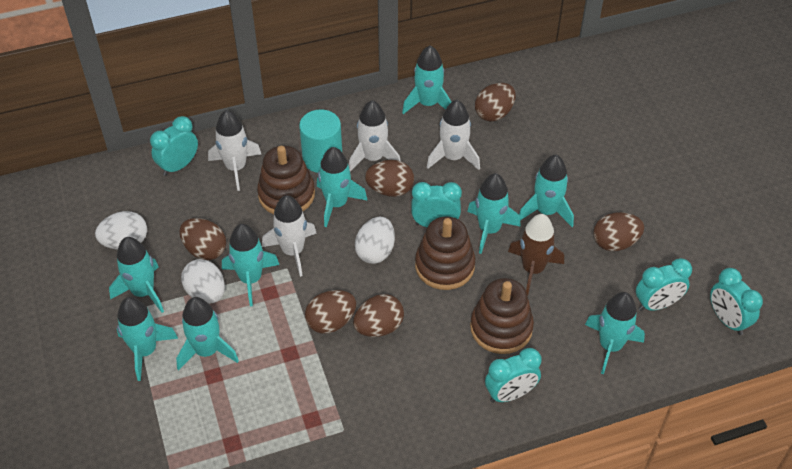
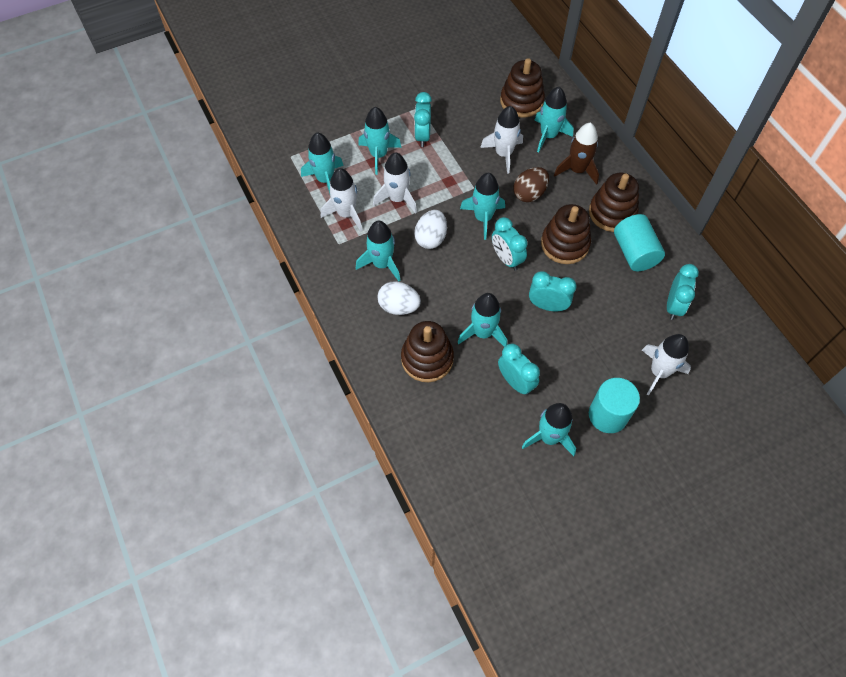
brown egg: [179,218,226,260] [305,290,356,333] [353,294,404,337] [365,160,414,197] [475,83,516,121] [593,212,644,251] = 6 -> [513,167,549,202] = 1
brown stacking toy: [257,146,315,214] [415,216,475,290] [470,278,534,354] = 3 -> [401,321,454,382] [500,58,545,117] [541,204,591,264] [589,173,639,232] = 4
turquoise cylinder: [299,109,342,173] = 1 -> [589,378,640,433] [614,214,665,271] = 2
turquoise rocket: [109,237,164,313] [117,297,178,381] [176,297,239,370] [222,224,279,306] [317,147,368,227] [402,45,451,114] [467,173,521,254] [519,155,574,227] [585,292,645,374] = 9 -> [301,132,344,193] [356,221,401,281] [358,107,402,175] [457,293,507,347] [460,173,505,240] [522,403,576,456] [535,87,574,153] = 7
white egg: [95,211,147,250] [181,259,225,304] [355,217,395,264] = 3 -> [377,282,421,315] [414,210,447,249] = 2

